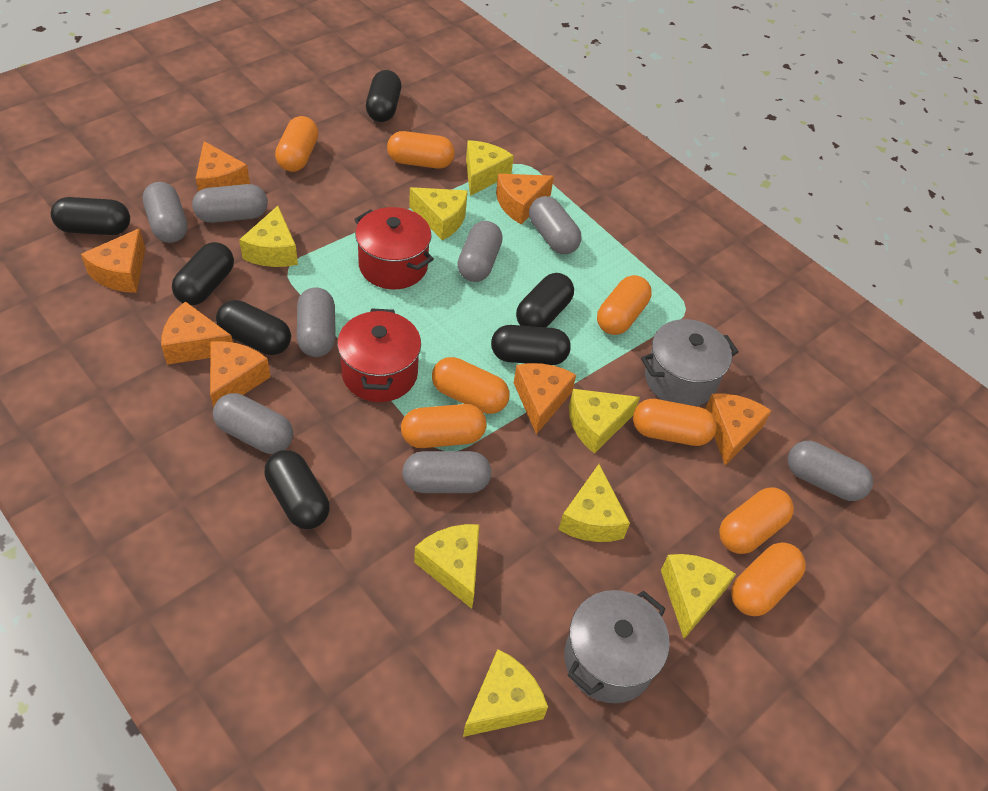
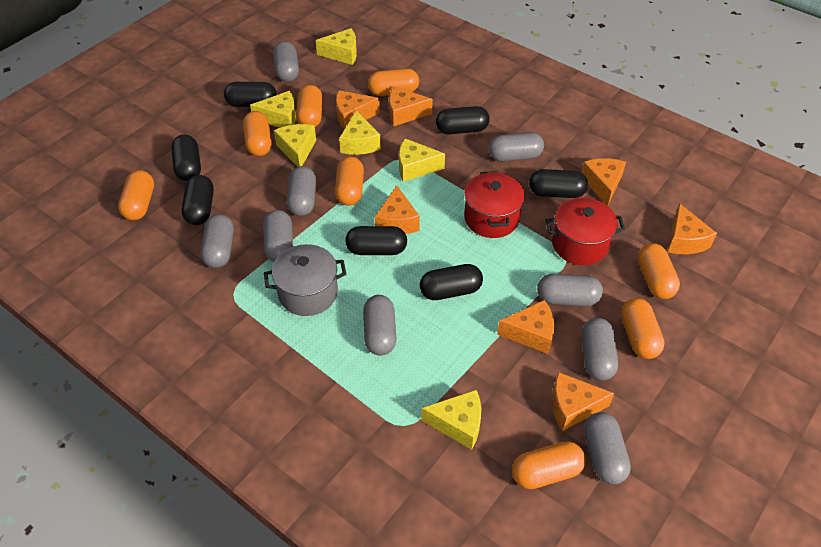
grey capsule: [143,182,187,243] [192,184,268,223] [213,393,293,454] [297,287,336,357] [402,451,492,493] [457,221,503,282] [529,196,582,254] [788,441,873,501] = 8 -> [201,214,234,268] [263,210,293,262] [273,41,299,82] [287,166,316,216] [363,295,397,356] [489,132,544,161] [537,274,603,306] [582,318,618,381] [584,412,631,484] = 9
grey pot: [564,590,670,703] [641,319,739,406] = 2 -> [264,244,346,316] = 1
yellow cheese: [239,206,298,267] [409,187,468,240] [414,524,479,609] [463,649,548,737] [466,140,514,196] [559,464,630,542] [569,389,640,454] [661,554,736,639] = 8 -> [250,91,296,128] [274,124,316,167] [316,28,357,65] [339,110,381,155] [399,138,445,182] [421,390,481,450] = 6

